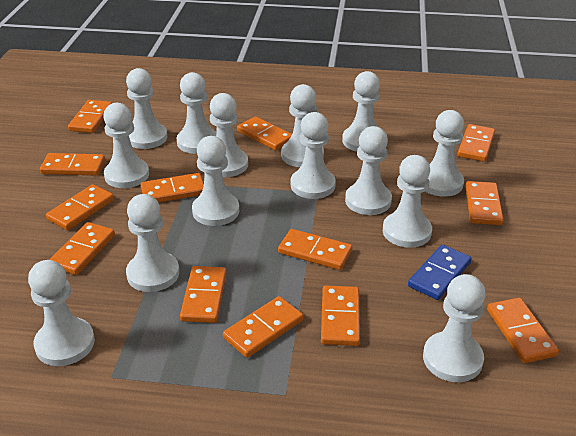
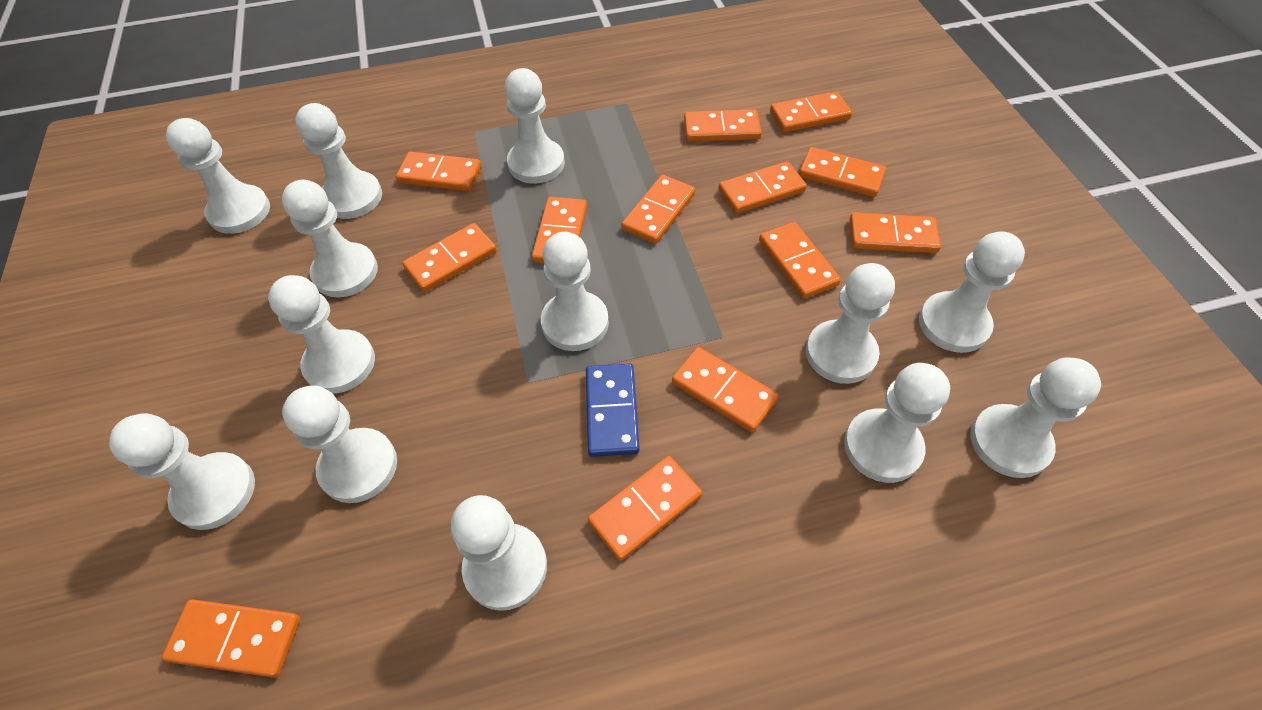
white pawn: [28,260,95,366] [103,103,149,188] [126,68,167,149] [126,194,179,292] [177,72,216,154] [192,136,239,226] [210,93,248,177] [281,84,324,167] [291,112,336,199] [342,71,380,152] [345,126,392,215] [383,155,432,248] [423,274,486,382] [425,110,464,197] = 14 -> [109,413,255,530] [166,118,270,234] [268,275,375,394] [282,180,378,297] [282,385,397,503] [295,103,382,219] [451,495,547,611] [505,68,565,184] [541,232,609,351] [806,263,895,384] [844,363,950,483] [919,231,1025,353] [970,357,1101,478] = 13

